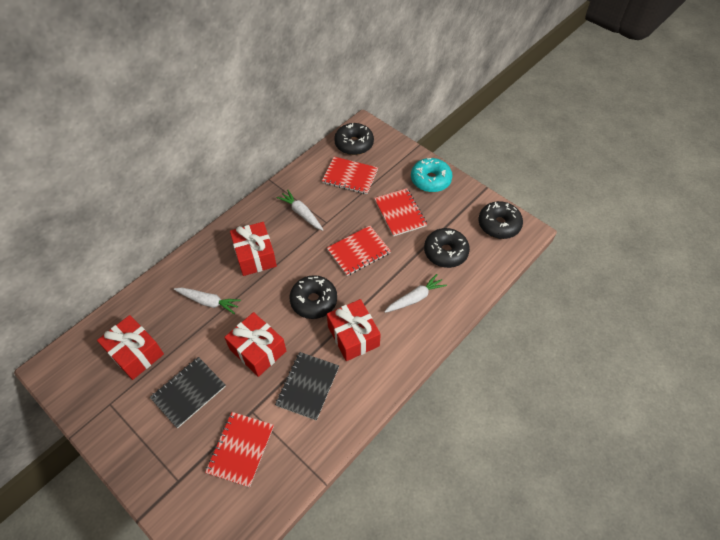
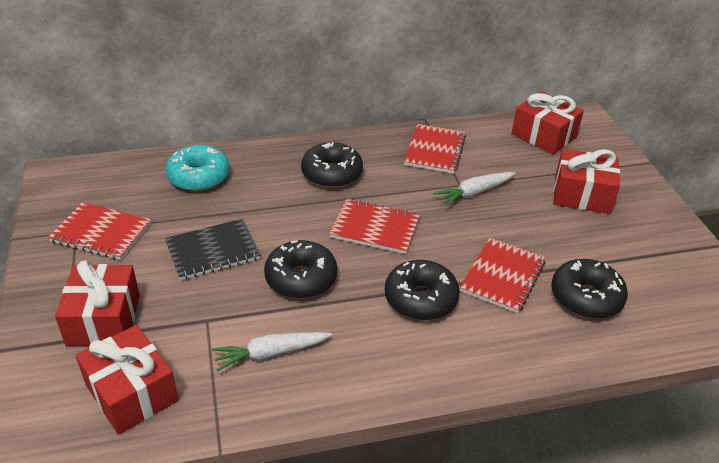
black notebook: [150,357,226,428] [275,352,339,421] = 2 -> [165,218,261,280] = 1
white carrot: [174,287,241,314] [277,190,323,231] [384,274,447,313] = 3 -> [212,332,332,371] [433,172,515,206] = 2

